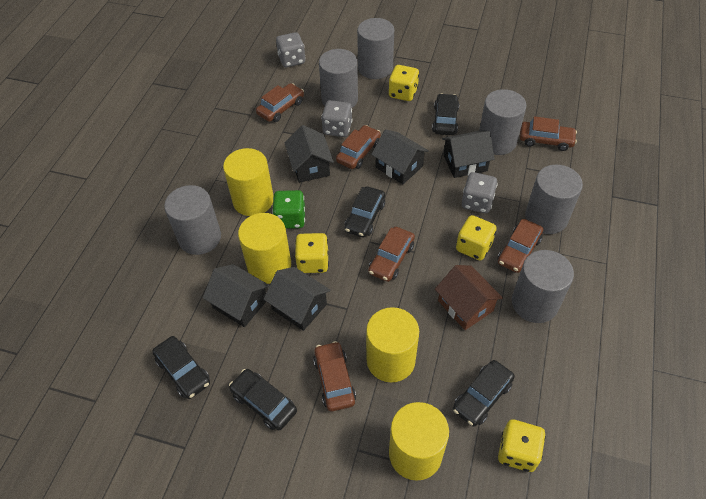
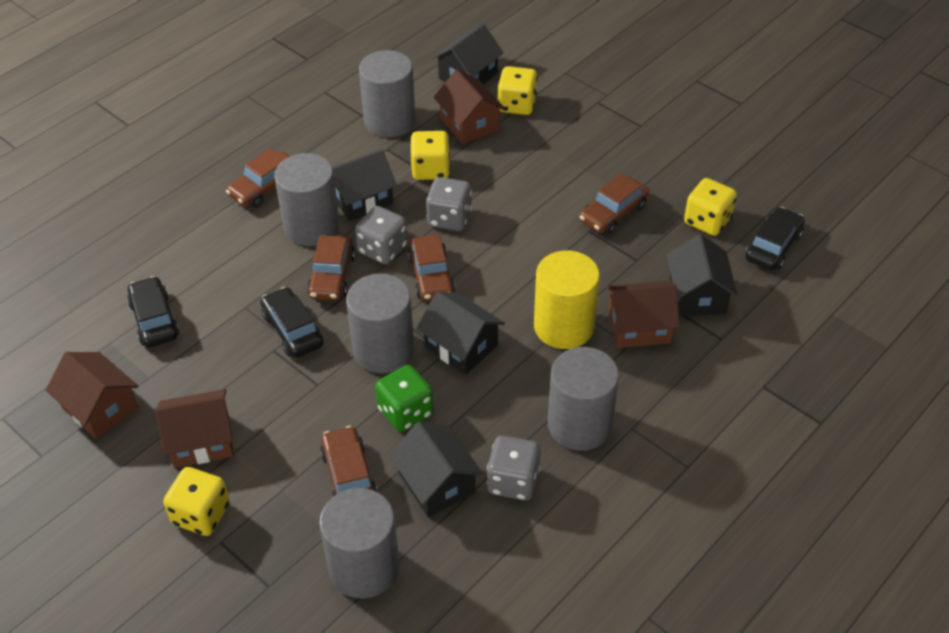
black car: [152,336,210,399] [229,369,297,430] [344,186,385,237] [432,93,459,135] [453,360,515,427] = 5 -> [127,276,180,348] [261,287,323,358] [745,207,804,270] = 3
brown car: [256,83,304,122] [313,341,356,411] [336,125,381,169] [368,227,415,282] [498,219,543,273] [520,116,577,151] = 6 -> [226,148,290,208] [307,235,355,301] [320,426,378,498] [408,234,455,301] [579,173,649,234] = 5
brown house: [435,265,503,330] = 1 -> [46,352,139,439] [156,389,234,468] [434,70,506,144] [606,281,680,348] = 4
grey cylinder: [164,185,221,255] [319,49,358,108] [357,18,394,79] [479,89,526,155] [512,250,574,323] [525,165,583,234] = 6 -> [274,153,340,246] [320,488,400,599] [346,273,414,373] [359,50,416,137] [548,347,619,451] = 5
yellow cylinder: [223,148,274,216] [238,213,291,284] [366,307,419,382] [389,402,449,481] = 4 -> [534,251,600,349] = 1

